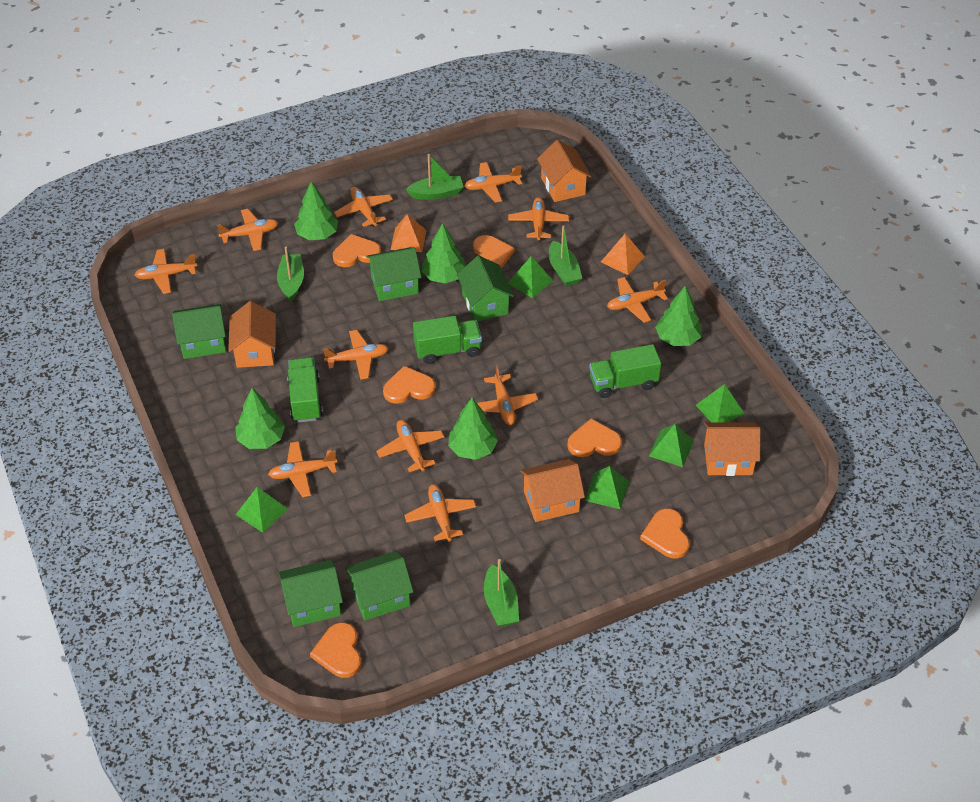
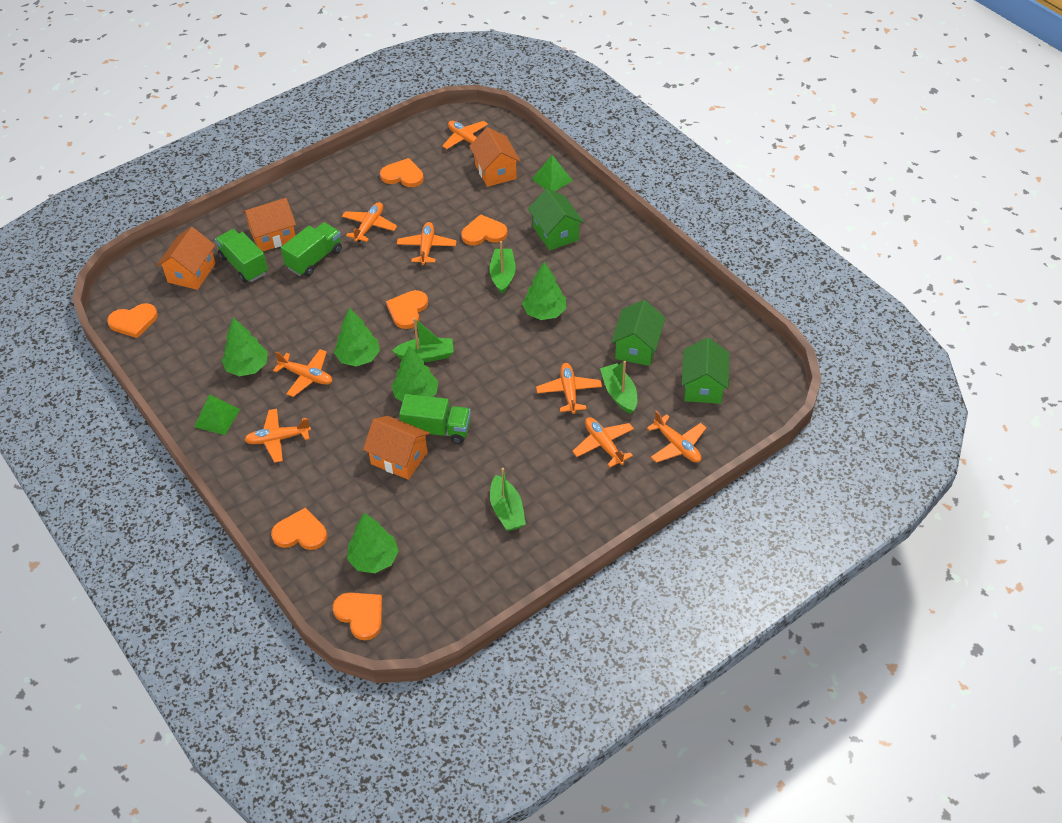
green house: [172,304,226,359] [278,560,343,627] [345,551,414,621] [366,247,421,301] [457,255,514,322] = 5 -> [528,189,584,250] [611,300,665,366] [682,337,729,404] = 3
green pyramid: [236,487,288,533] [508,256,553,299] [585,466,629,509] [649,424,694,467] [695,384,745,423] = 5 -> [194,394,240,435] [532,155,573,192] = 2
orange plane: [135,249,197,294] [217,209,278,251] [268,441,337,497] [323,330,389,380] [334,187,393,227] [376,420,444,472] [404,484,476,541] [465,162,522,203] [477,365,538,425] [508,197,569,241] [607,277,668,323] = 11 -> [244,409,311,463] [273,349,333,397] [342,202,397,242] [397,222,456,265] [442,121,488,149] [536,363,602,414] [572,417,634,467] [647,410,706,463] = 8
orange pyramid: [390,214,427,252] [601,234,645,275] = 2 -> none = 0

